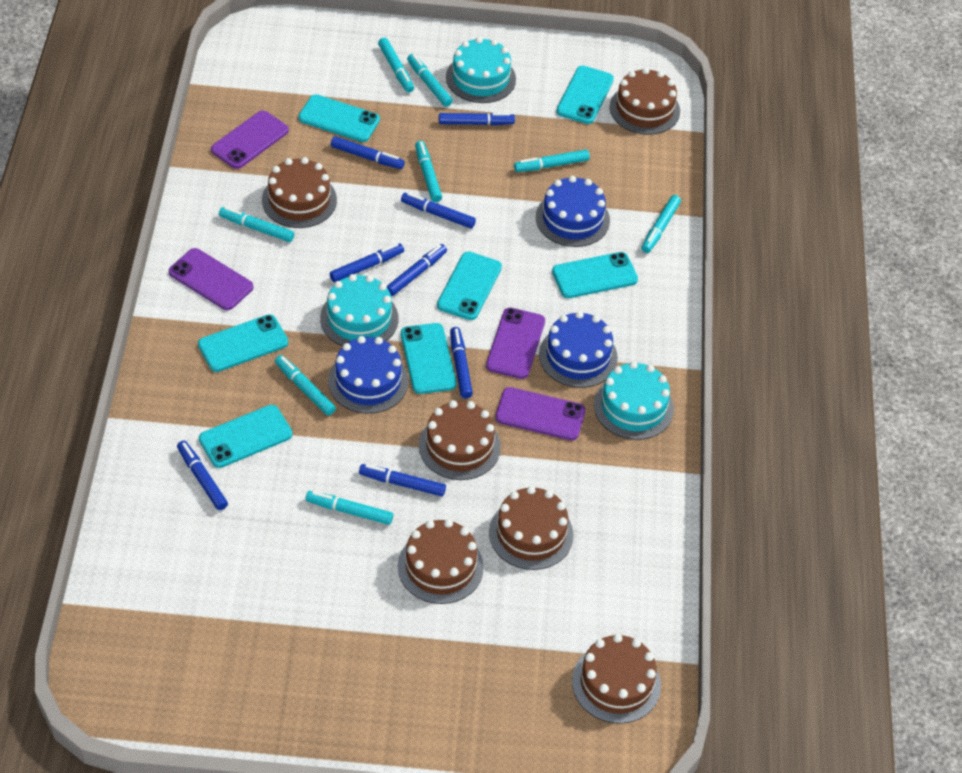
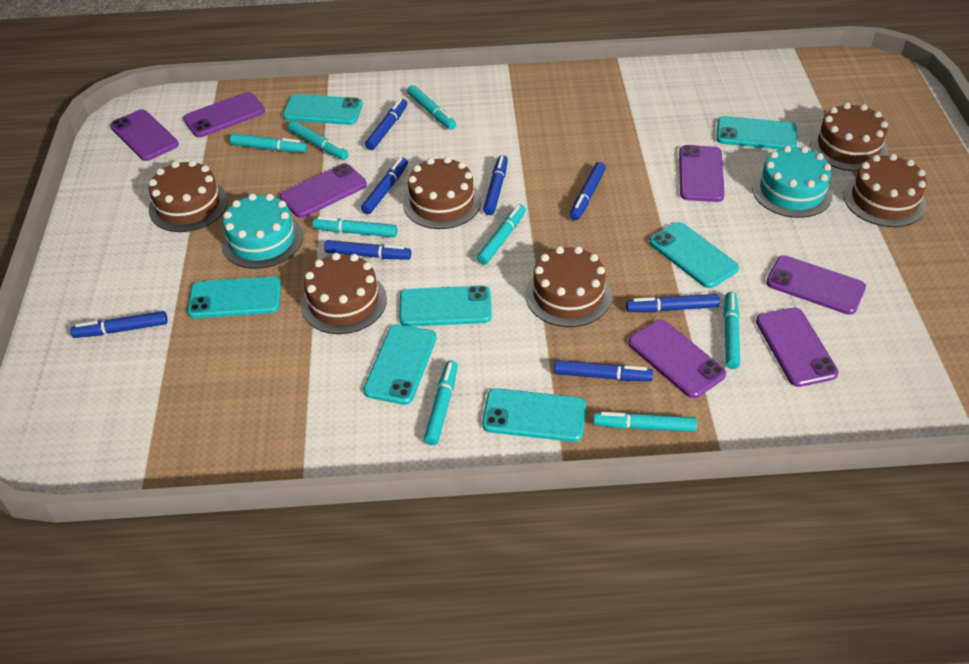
blue cake: [328,336,408,414] [536,176,610,247] [539,311,618,388] = 3 -> none = 0
purple phone: [169,248,253,310] [211,111,289,169] [486,308,545,379] [495,387,585,440] = 4 -> [110,109,179,161] [183,92,265,137] [280,163,367,218] [628,319,726,398] [679,145,725,202] [756,308,839,387] [766,255,866,315] = 7
turquoise cake: [320,274,398,346] [446,37,516,103] [594,361,674,440] = 3 -> [221,194,303,269] [752,146,833,218] = 2

